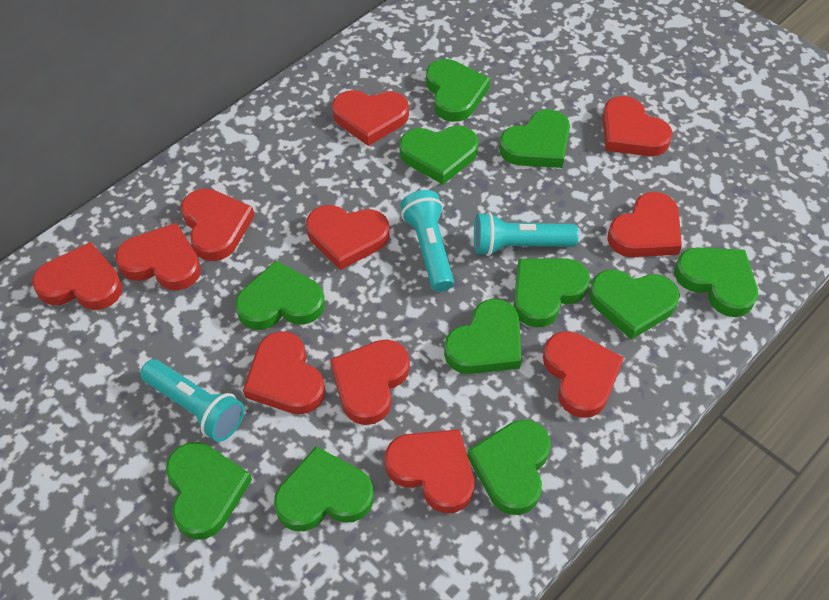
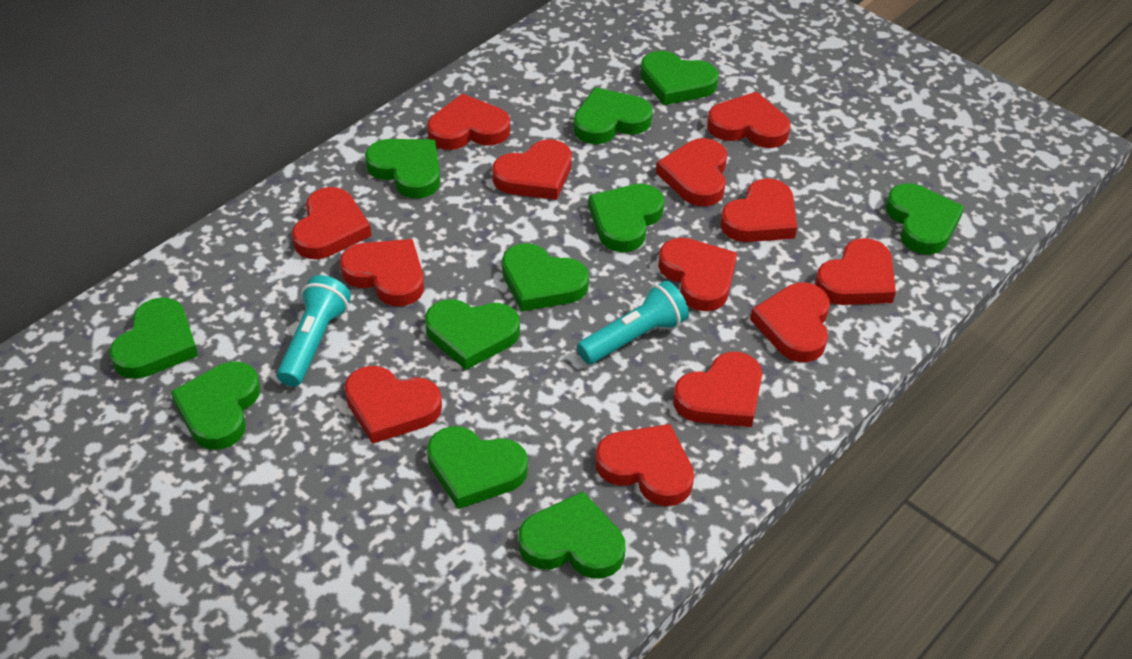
red heart: [32,242,122,310] [115,223,201,290] [181,188,254,261] [243,331,325,414] [306,205,389,270] [330,339,410,425] [332,90,409,146] [385,429,474,513] [543,331,624,418] [602,96,673,156] [607,192,682,257] = 11 -> [292,187,371,259] [340,239,424,306] [344,366,442,444] [427,94,510,150] [492,139,572,200] [595,424,694,506] [656,138,727,206] [658,238,737,311] [673,352,762,427] [707,92,790,148] [720,178,797,242] [750,283,830,362] [815,238,896,305] = 13
turquoise flashlight: [140,359,245,442] [400,190,454,292] [474,212,579,256] = 3 -> [277,275,351,387] [577,280,689,364] = 2

